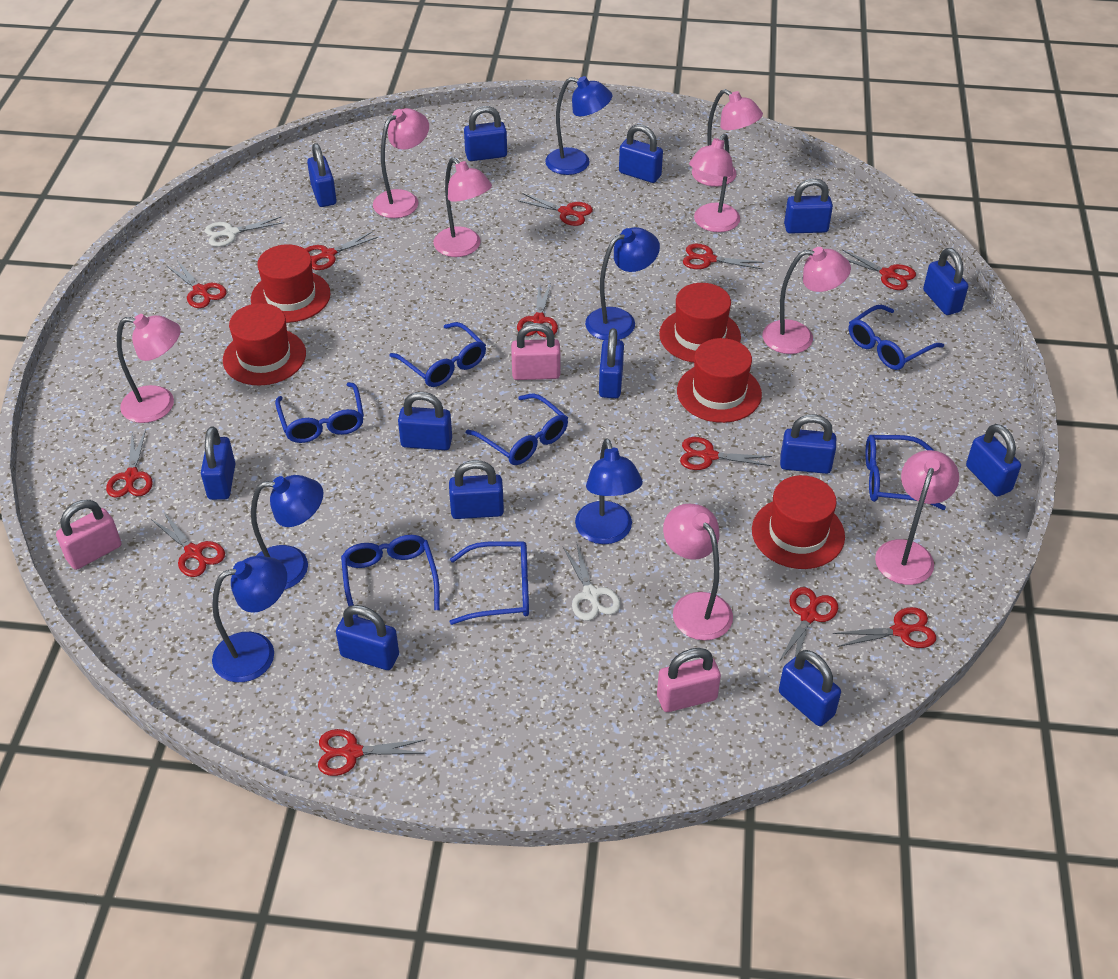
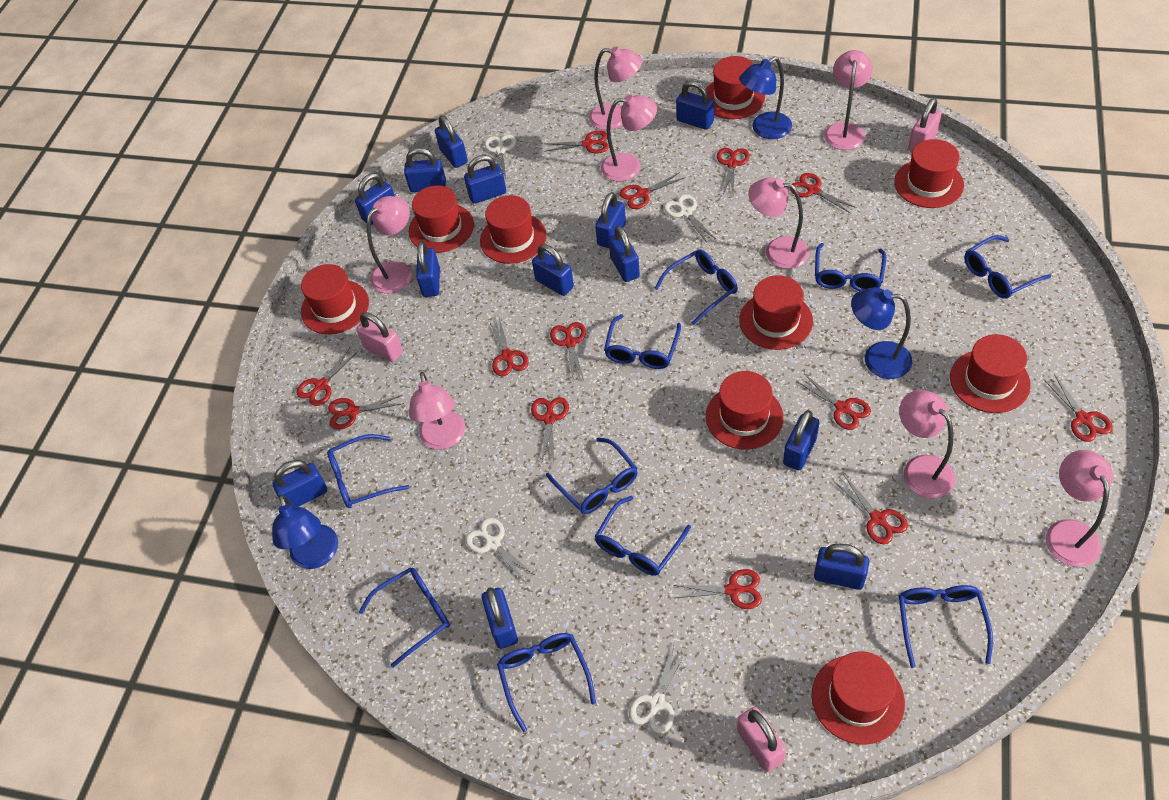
blue glasses: [275,382,364,443] [341,535,440,617] [390,322,486,387] [450,541,529,625] [466,393,568,465] [849,305,944,370] [865,435,946,510] = 7 -> [327,434,409,508] [359,567,450,668] [497,633,596,732] [546,437,638,514] [594,496,691,576] [604,314,681,369] [654,250,738,325] [815,243,886,291] [899,585,993,668] [965,235,1051,299] = 10
blue lamp: [212,556,287,682] [251,475,323,590] [545,76,612,175] [575,438,643,544] [585,227,660,340] = 5 -> [272,495,338,569] [739,56,792,139] [851,287,912,379] = 3
red hat: [223,303,306,385] [251,244,331,323] [659,283,741,363] [677,338,762,423] [752,475,845,569] = 5 -> [301,264,369,334] [409,185,474,253] [480,195,547,264] [706,56,765,119] [706,371,783,450] [739,275,813,350] [811,651,905,745] [894,139,964,208] [950,334,1031,413] = 9
red scissors: [106,430,153,498] [151,511,225,577] [167,260,227,308] [305,231,378,270] [318,729,426,776] [517,193,593,226] [517,283,558,337] [680,437,772,470] [683,244,764,269] [778,587,838,663] [833,607,936,648] [842,249,916,290] = 12 -> [297,348,358,406] [328,395,404,430] [489,318,529,376] [531,397,569,464] [544,130,609,154] [550,322,586,382] [620,172,685,209] [673,569,762,609] [717,148,750,195] [790,173,857,213] [796,374,871,430] [833,474,908,544] [1044,374,1113,442] = 13
white scissors: [205,217,284,247] [563,544,620,621] = 2 -> [466,518,536,582] [485,134,516,179] [629,645,687,733] [664,194,716,243] = 4

